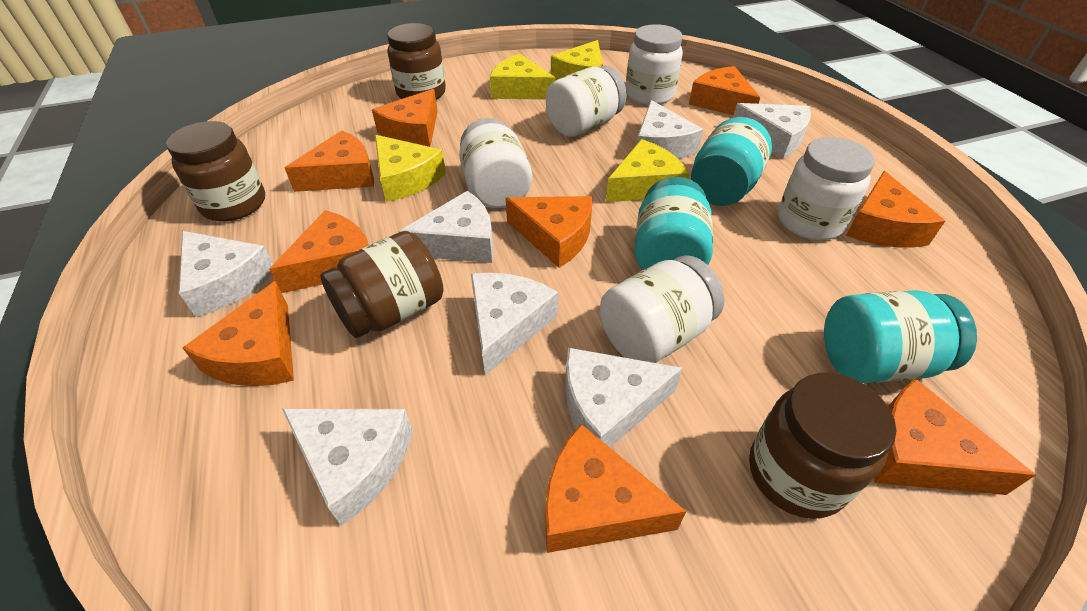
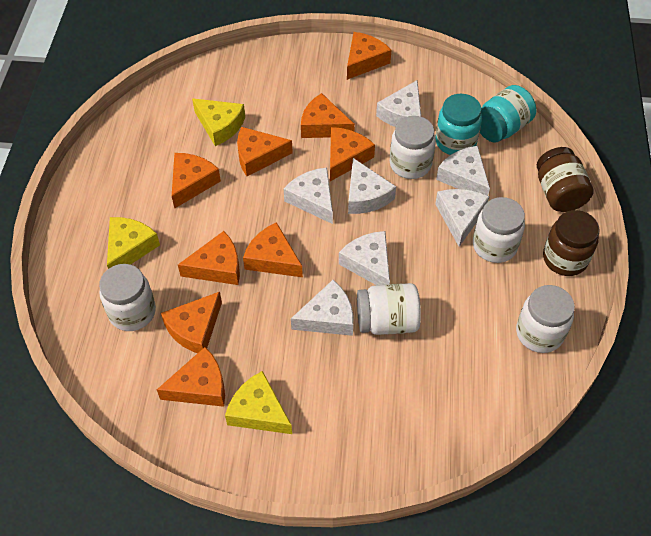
brown jar: [166,121,265,222] [320,231,443,338] [388,23,446,100] [749,373,896,519] = 4 -> [537,147,594,212] [543,210,600,276] = 2
turquoise jar: [635,177,713,270] [691,117,772,206] [824,290,977,383] = 3 -> [435,94,482,155] [480,85,536,143] = 2
yellow cheese: [375,135,446,202] [490,53,555,100] [551,40,603,80] [606,139,689,202] = 4 -> [107,217,160,269] [192,98,245,146] [225,371,292,434] = 3

